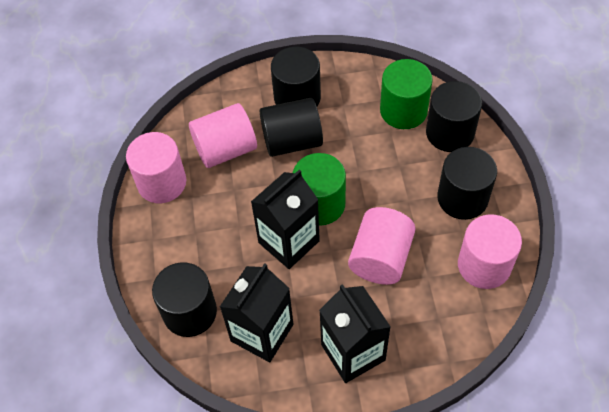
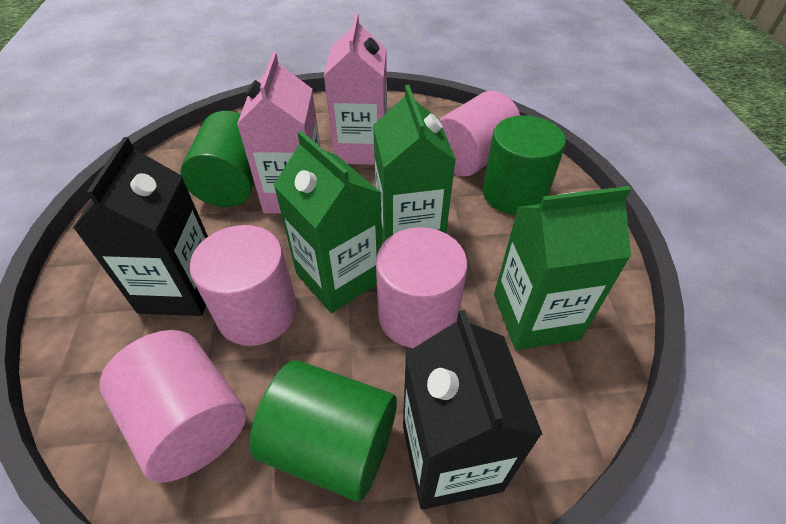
black carton: [220,263,293,362] [251,170,320,269] [319,284,391,383] = 3 -> [73,137,208,316] [403,310,543,509] = 2
black cylinder: [152,262,217,337] [260,98,323,157] [271,47,321,106] [426,81,482,152] [437,147,497,220] = 5 -> none = 0
green carton: none = 0 -> [274,131,382,313] [373,85,456,243] [494,186,631,350] = 3
green cylinder: [293,153,346,226] [380,59,433,129] = 2 -> [180,111,254,207] [250,360,397,501] [483,115,566,215] = 3
pink carton: none = 0 -> [237,52,320,214] [324,13,387,165] = 2

